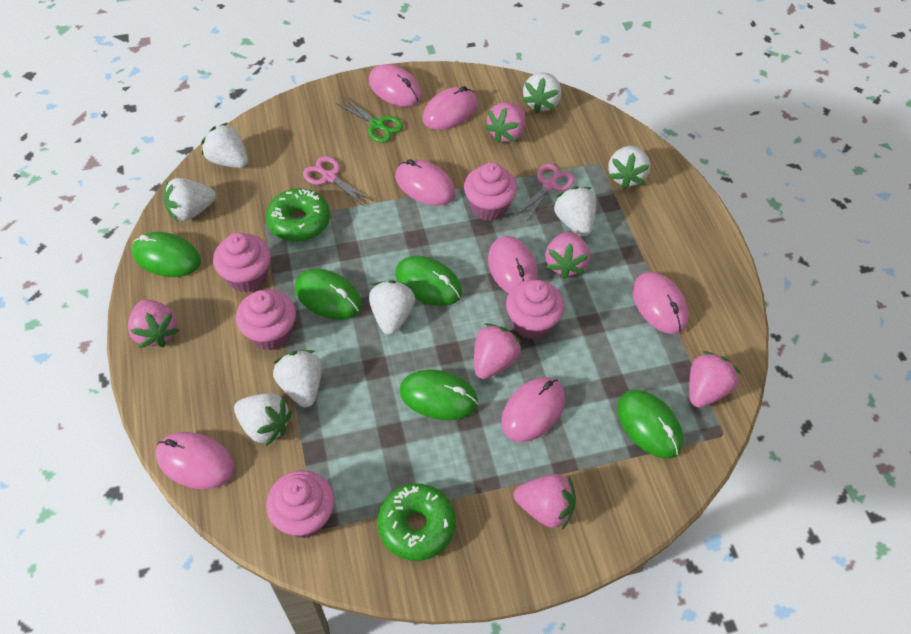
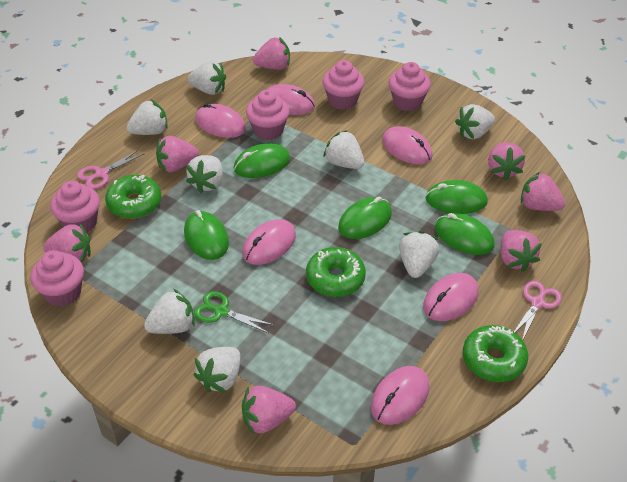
green donut: [266,188,330,242] [377,484,456,561] = 2 -> [105,175,162,219] [306,247,366,297] [463,325,528,382] = 3
pink mouse: [156,432,235,489] [369,64,422,107] [395,159,455,206] [422,86,478,130] [488,236,538,293] [501,377,565,442] [632,272,689,334] = 7 -> [195,103,246,138] [242,219,296,265] [266,84,315,115] [371,366,429,425] [382,126,433,165] [423,273,478,321] = 6
pink strawberry: [128,300,179,348] [474,323,522,379] [485,102,526,143] [514,474,576,530] [545,231,590,279] [689,351,741,408] = 6 -> [43,223,91,263] [156,136,199,172] [242,386,296,435] [253,38,290,70] [488,142,525,180] [501,230,542,272] [521,172,565,211] = 7

